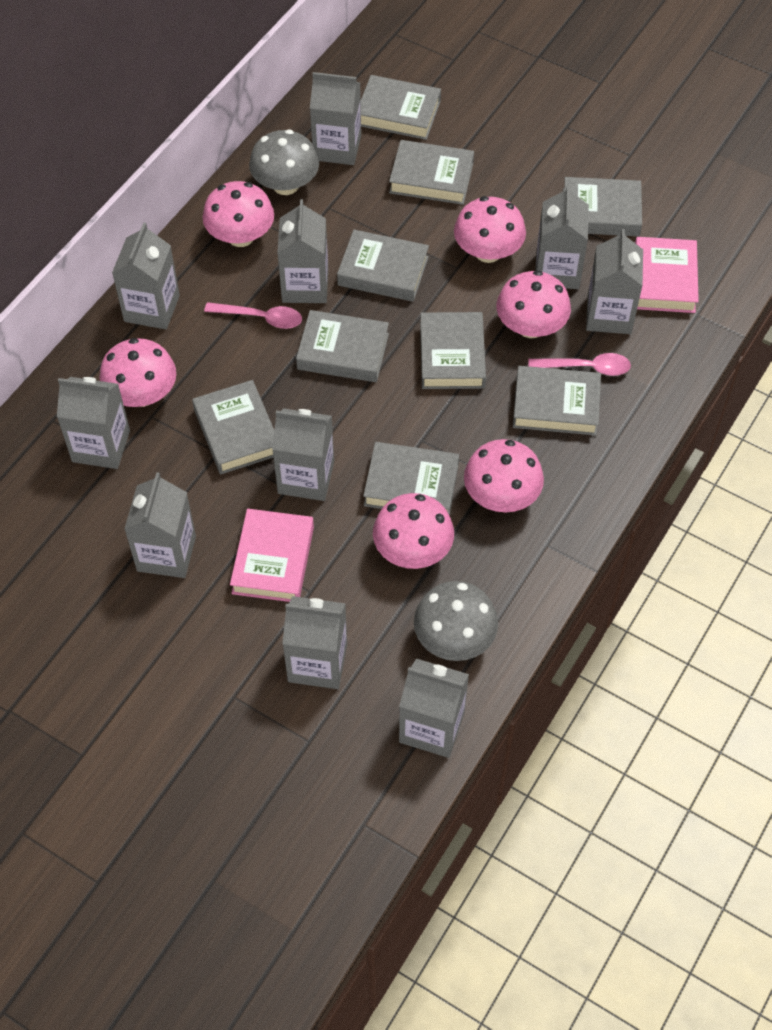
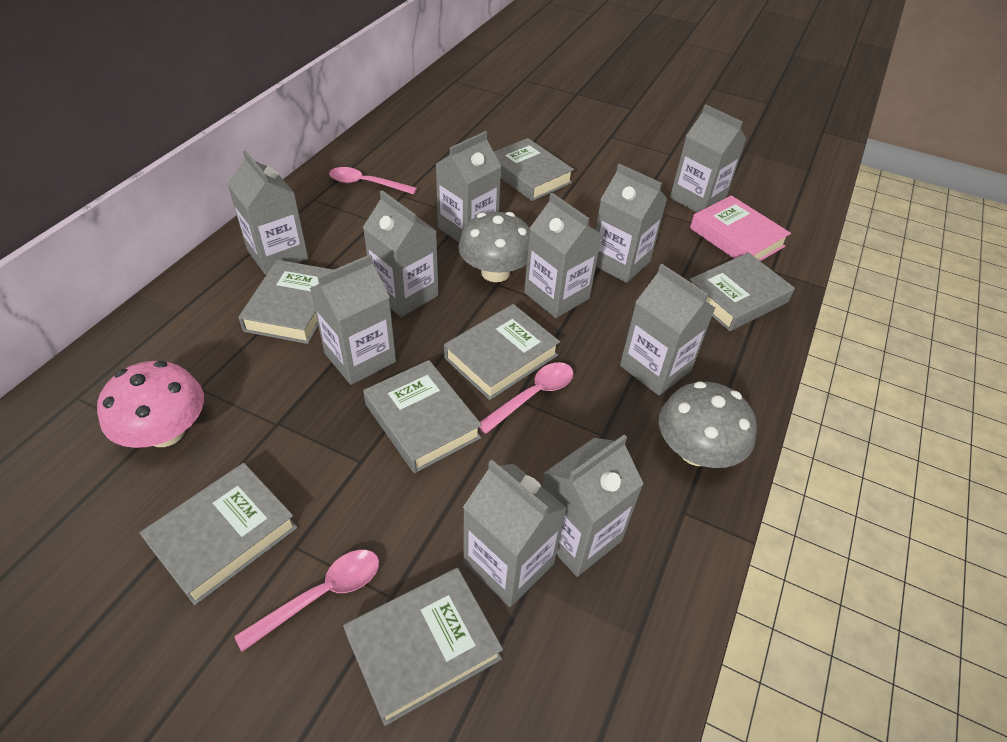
grey book: [192,380,275,474] [296,310,389,382] [337,230,429,302] [361,75,441,140] [363,442,459,515] [389,140,474,205] [420,312,486,389] [513,366,601,436] [563,177,642,236] = 9 -> [140,463,297,605] [238,260,333,344] [343,568,503,726] [363,360,482,473] [444,304,560,400] [494,138,574,201] [689,253,795,331] = 7
pink book: [230,509,314,602] [635,237,699,313] = 2 -> [690,195,791,261] = 1
pink mushroom: [99,338,176,407] [203,181,274,247] [373,493,454,569] [454,196,526,263] [464,439,544,513] [497,270,571,338] = 6 -> [97,361,204,448] = 1
pink spoon: [204,302,302,329] [528,353,631,376] = 2 -> [234,550,379,652] [329,167,417,195] [479,362,574,434] = 3

